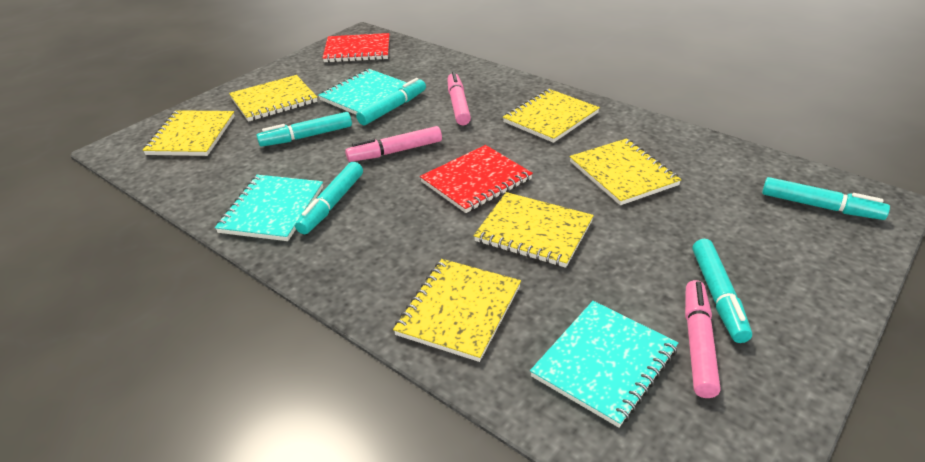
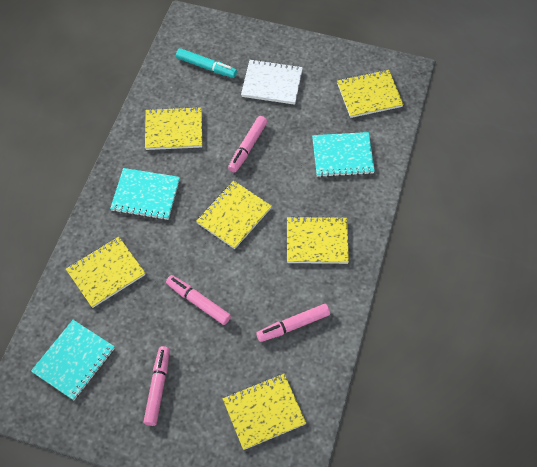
pink marker: [345,126,442,162] [447,72,471,125] [685,280,720,398] = 3 -> [144,346,170,426] [166,275,231,325] [228,116,267,173] [256,304,330,342] = 4
red notebook: [323,33,389,63] [420,145,533,213] = 2 -> none = 0
turquoise marker: [257,112,352,147] [295,162,363,234] [356,78,426,125] [693,239,752,343] [762,177,890,220] = 5 -> [176,48,237,78] = 1
white notebook: none = 0 -> [241,59,303,105] = 1

